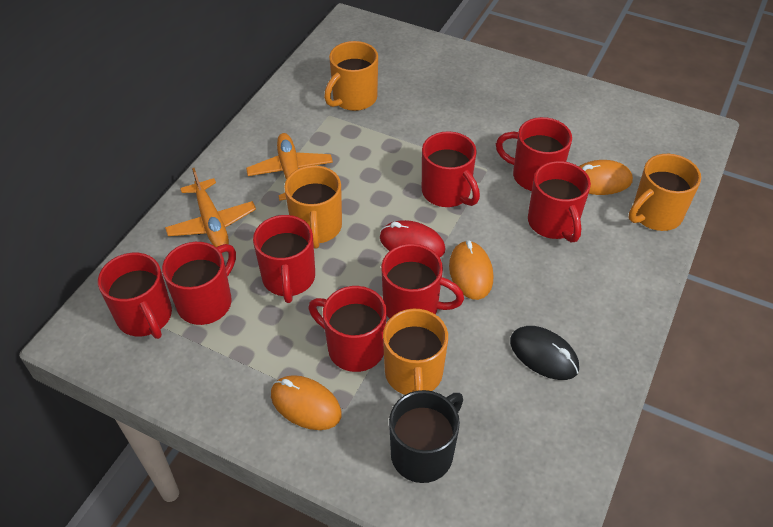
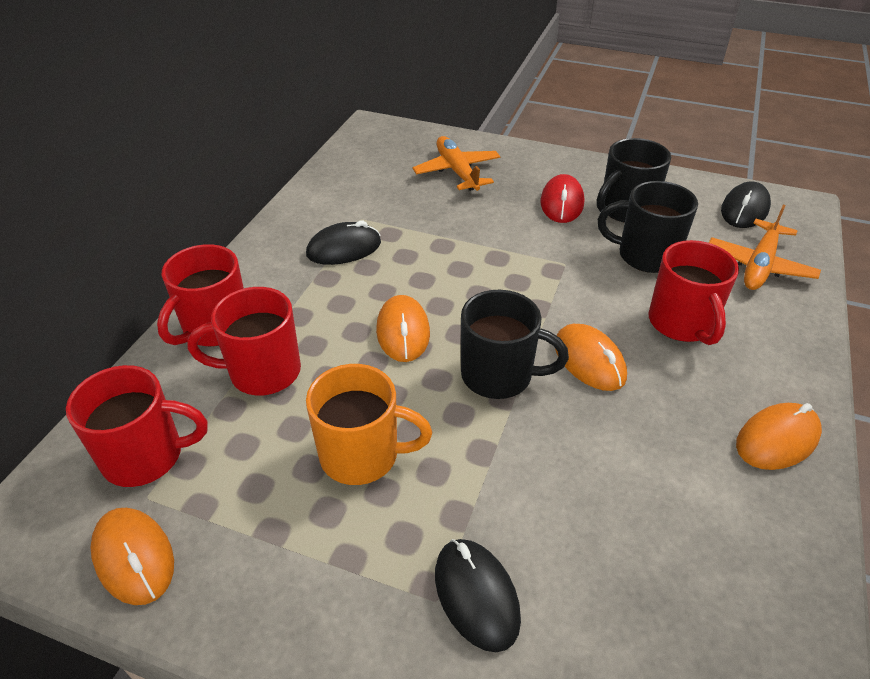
black mouse: [510,326,579,380] = 1 -> [306,221,381,265] [435,539,521,652] [721,182,771,228] = 3
black mug: [389,390,463,483] = 1 -> [461,290,569,399] [597,138,671,223] [598,181,698,273] = 3
orange mouse: [271,375,342,430] [449,240,493,300] [579,160,633,195] = 3 -> [90,508,174,605] [376,295,430,362] [555,324,627,391] [736,403,822,470] = 4
orange mug: [284,165,342,248] [324,41,378,111] [383,309,448,395] [629,154,701,231] = 4 -> [306,364,432,485] = 1
red mug: [98,253,172,339] [162,242,236,325] [253,215,315,303] [309,286,387,372] [381,244,464,319] [422,131,480,207] [496,117,572,191] [528,161,591,243] = 8 -> [66,365,208,487] [157,244,244,346] [187,287,301,395] [648,240,739,345] = 4

